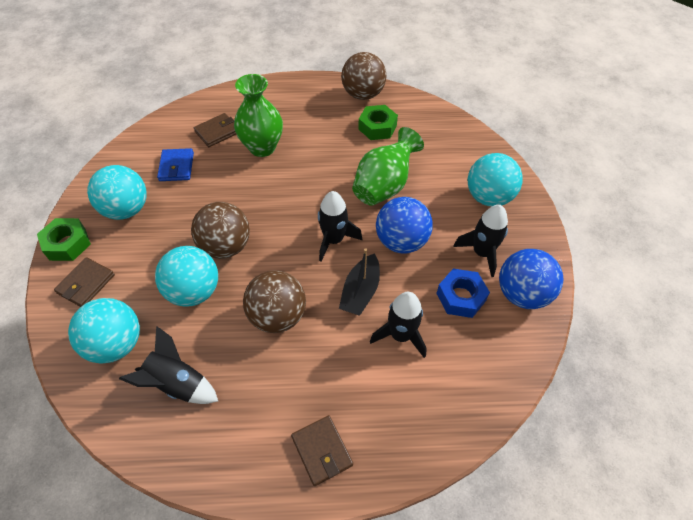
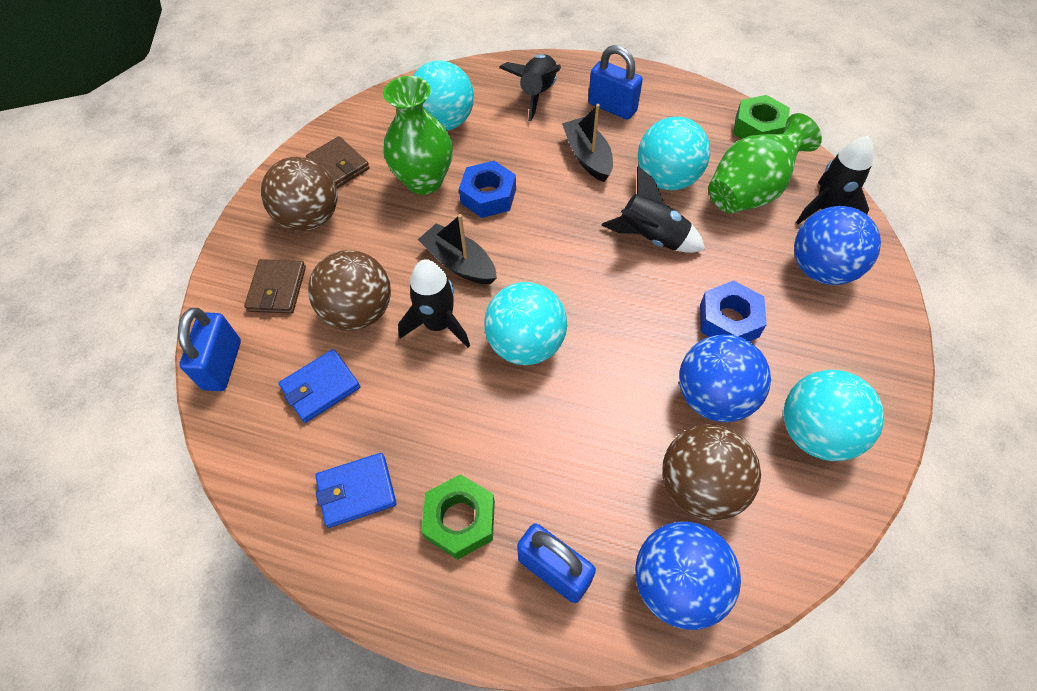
black boat: [339,249,380,316] = 1 -> [418,214,497,284] [562,104,613,182] = 2
blue ball: [376,197,433,254] [499,249,564,309] = 2 -> [635,522,741,630] [679,334,771,422] [794,206,881,285] = 3
blue nut: [436,269,490,318] = 1 -> [459,161,516,218] [700,281,767,341] = 2
blue padlock: none = 0 -> [178,308,241,391] [517,523,596,603] [588,45,643,120] = 3
blue wallet: [157,148,194,181] = 1 -> [279,349,360,423] [315,453,396,528] = 2
brown wallet: [54,257,115,307] [194,113,236,147] [291,415,353,486] = 3 -> [244,259,306,314] [306,136,370,188] = 2

